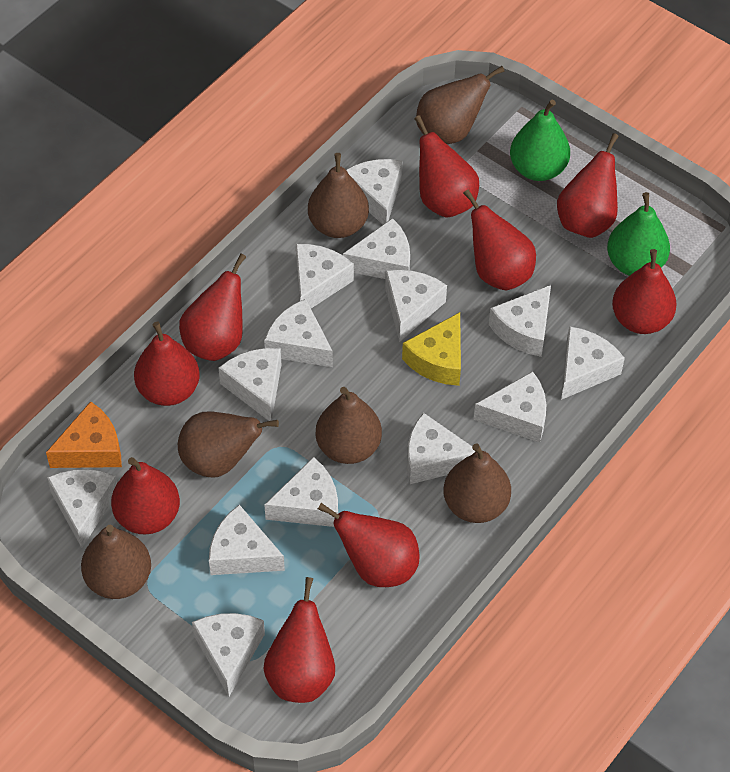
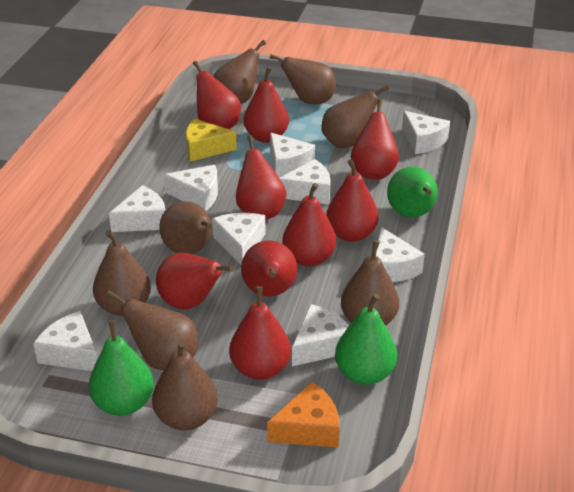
brown pear: [81,524,151,599] [178,412,279,478] [308,153,369,238] [315,387,382,464] [416,66,505,144] [444,443,511,523] = 6 -> [93,230,151,316] [106,290,199,370] [152,340,218,431] [159,201,212,254] [213,40,266,104] [270,54,336,104] [321,85,389,148] [341,240,399,326] = 8
green pear: [510,100,570,181] [607,192,670,276] = 2 -> [89,320,154,416] [335,294,397,385] [387,167,438,217] = 3
white cheese: [47,469,117,548] [192,613,265,696] [209,505,285,575] [219,348,281,421] [264,299,333,367] [264,457,338,527] [296,244,354,308] [343,218,410,279] [346,159,403,224] [385,270,447,342] [407,413,475,484] [474,371,546,443] [489,285,551,357] [561,326,625,400] = 14 -> [33,311,98,371] [109,185,165,232] [164,165,218,211] [212,213,266,265] [270,133,315,178] [280,159,331,204] [292,304,349,366] [376,227,425,282] [402,111,450,154] = 9

